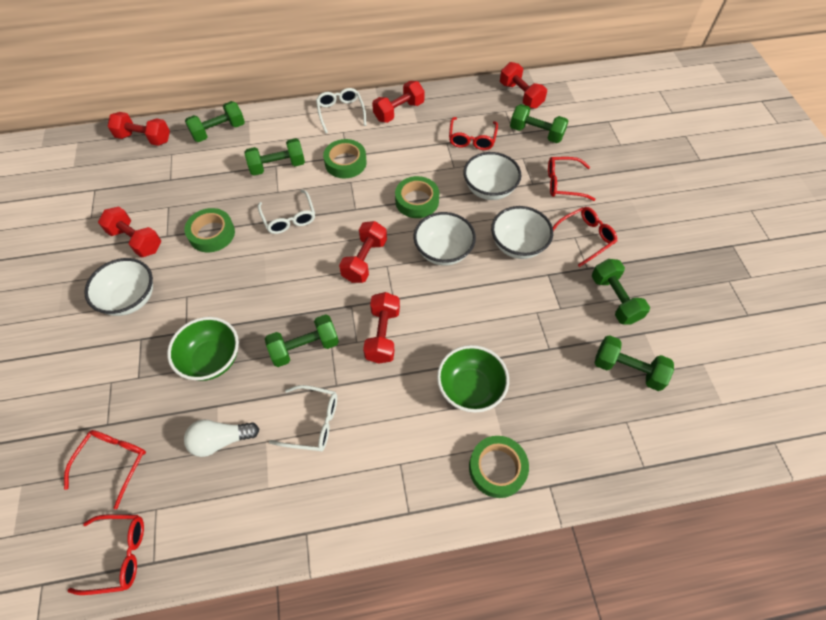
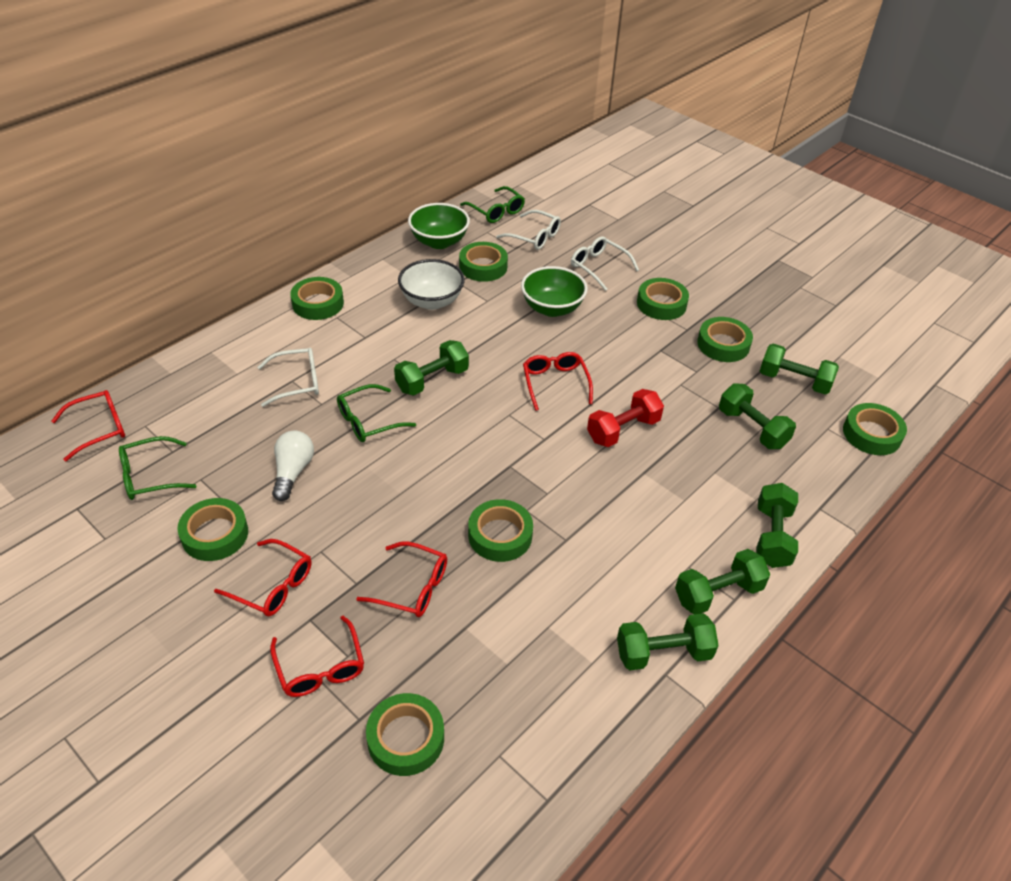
green glasses: none = 0 -> [119,436,196,500] [337,384,416,442] [460,186,525,223] = 3
green tape: [184,208,235,252] [323,139,367,178] [395,176,439,218] [469,436,529,498] = 4 -> [177,498,248,561] [290,277,344,320] [366,693,444,776] [459,242,508,282] [468,499,533,562] [637,278,689,320] [697,317,753,362] [843,403,907,455] = 8
red dumbbell: [98,206,161,258] [107,112,170,146] [339,221,387,283] [363,292,400,364] [372,81,425,123] [500,62,547,109] = 6 -> [587,389,664,447] = 1
white bowl: [84,258,153,316] [414,212,476,266] [463,152,521,200] [491,206,553,259] = 4 -> [398,259,465,310] = 1

